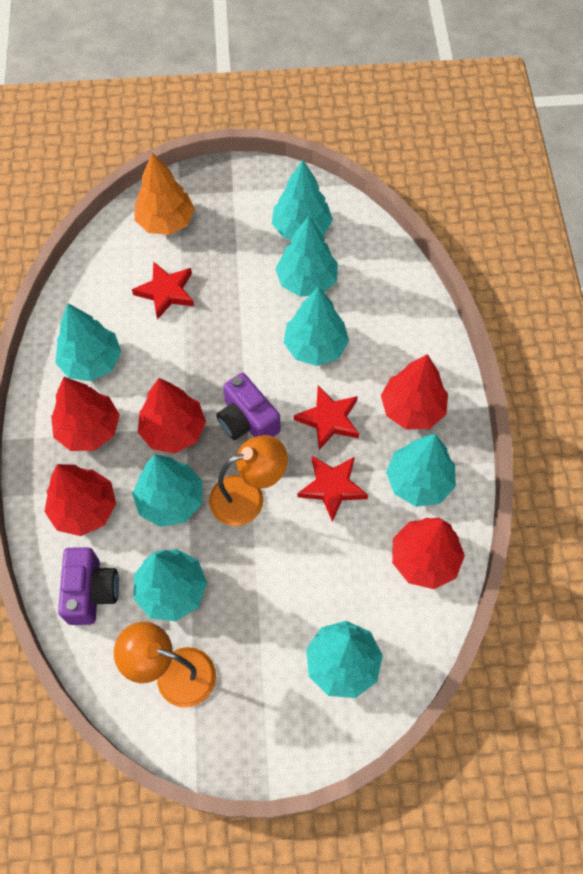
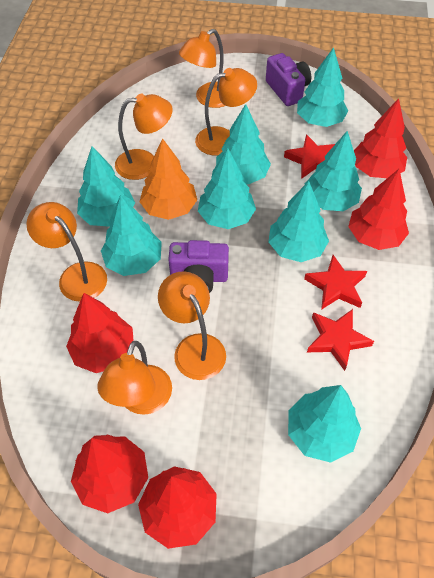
orange lamp: [114,622,216,708] [209,435,288,526] = 2 -> [26,202,107,302] [97,341,172,415] [115,94,173,180] [158,271,226,380] [179,29,225,108] [195,68,257,155] = 6

